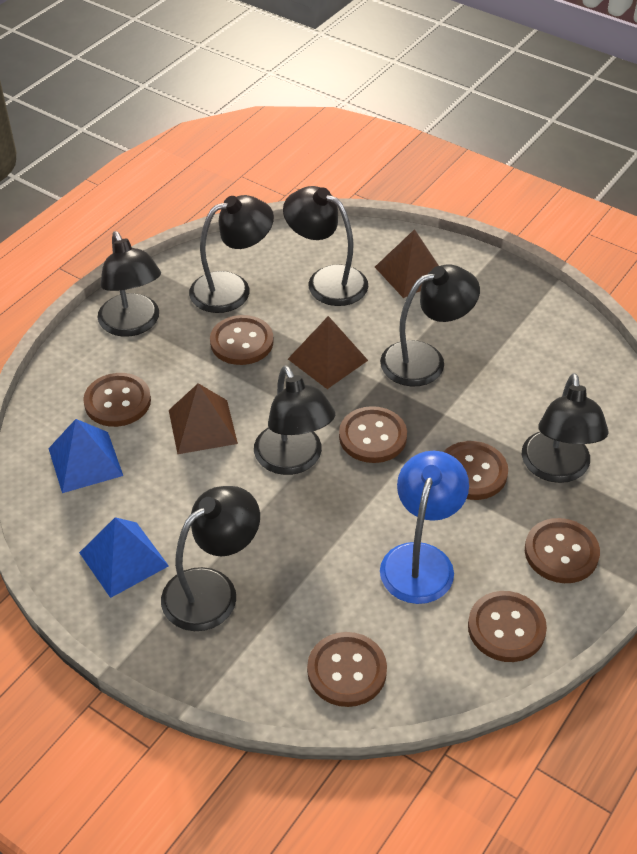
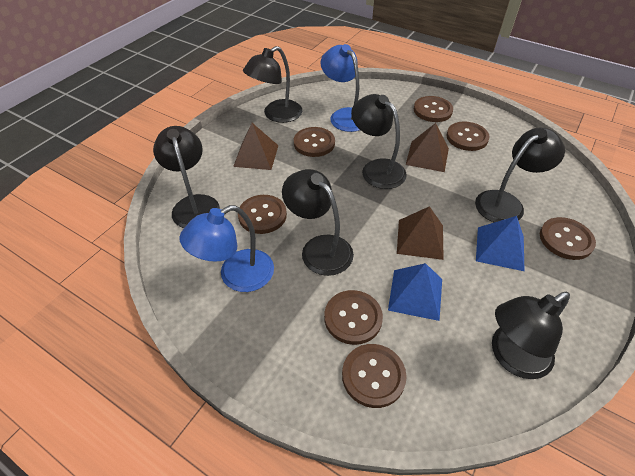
black lamp: [98,231,161,337] [161,486,260,631] [189,195,274,313] [254,365,335,475] [283,186,368,306] [380,264,480,386] [522,373,609,483] = 7 -> [153,126,220,228] [243,46,302,123] [282,169,354,276] [351,94,407,189] [475,127,565,222] [492,292,570,379] = 6
blue lamp: [380,451,469,604] = 1 -> [179,205,274,292] [321,44,360,132] = 2

